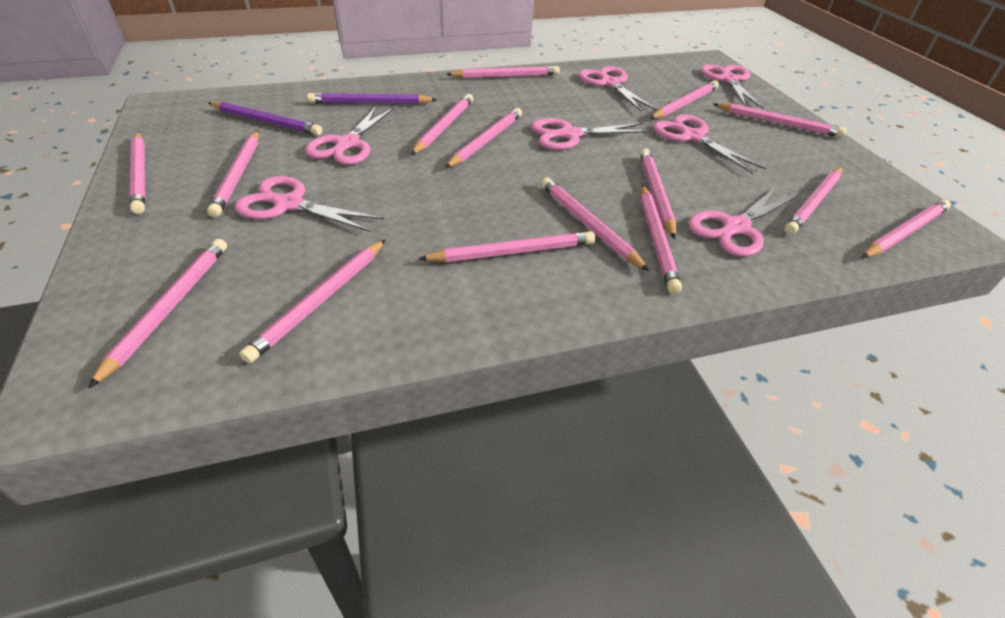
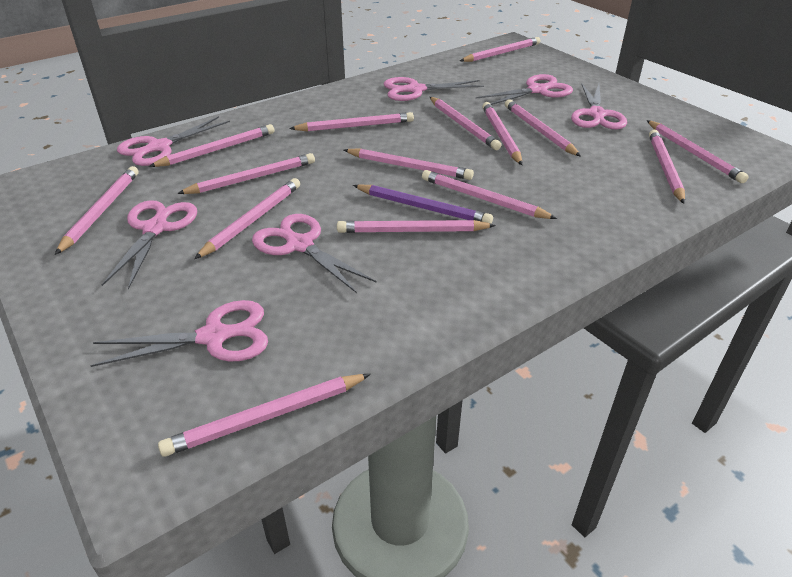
purple pencil: [208,102,322,136] [307,93,437,104] = 2 -> [353,185,493,224] = 1

